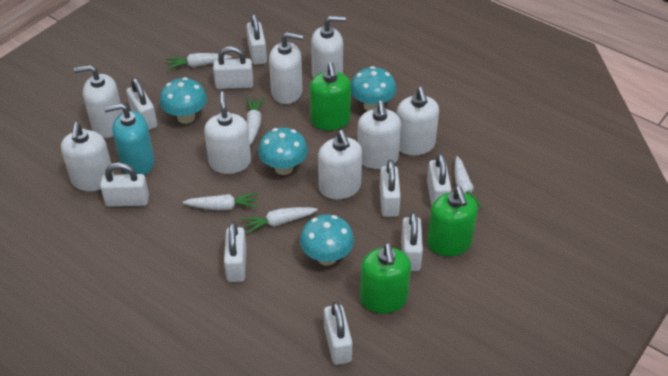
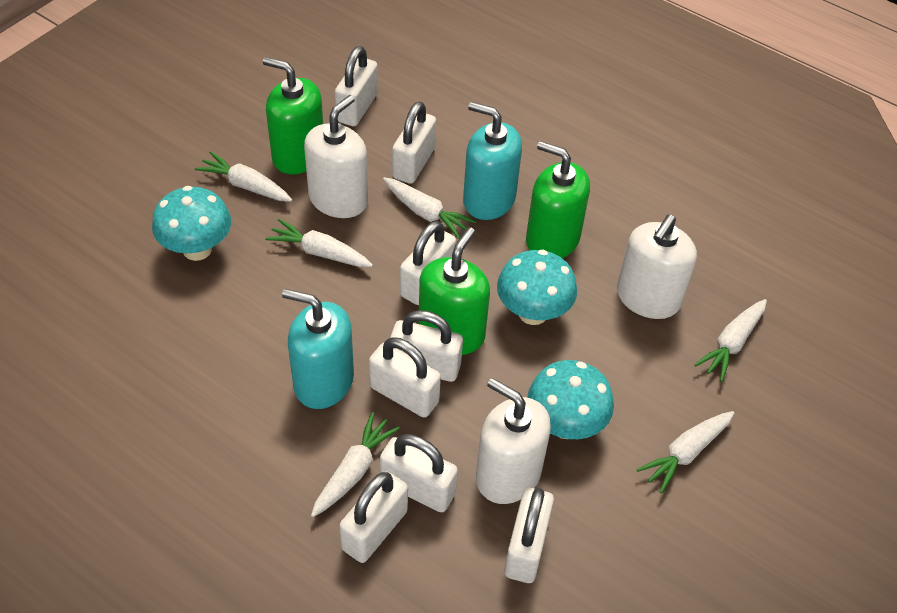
turquoise mushroom: [160,77,207,124] [258,127,308,175] [300,214,354,266] [351,66,396,111] = 4 -> [152,186,231,261] [497,250,577,325] [527,360,614,439] = 3
turquoise soap dispenser: [104,103,154,175] = 1 -> [282,289,354,409] [463,102,522,220] = 2
white carrot: [166,53,232,70] [183,193,258,211] [242,207,318,234] [246,98,265,145] [454,156,483,210] = 5 -> [195,152,292,202] [265,219,373,267] [311,412,400,517] [383,177,476,239] [636,411,734,494] [694,299,767,382] = 6
white padlock: [100,162,149,207] [126,78,157,130] [213,46,253,89] [224,222,246,282] [246,14,267,65] [324,302,352,365] [380,160,401,217] [401,212,423,271] [427,153,451,206] = 9 -> [335,46,378,126] [339,472,408,563] [369,337,441,418] [380,434,458,512] [390,310,463,382] [392,101,436,184] [400,221,456,305] [504,488,554,583] = 8
white soap dispenser: [61,122,114,191] [74,65,123,138] [204,92,251,174] [269,32,303,104] [311,16,346,78] [318,130,362,199] [357,100,401,169] [396,87,439,156] = 8 -> [304,95,368,218] [476,378,551,504] [617,214,697,319] = 3

